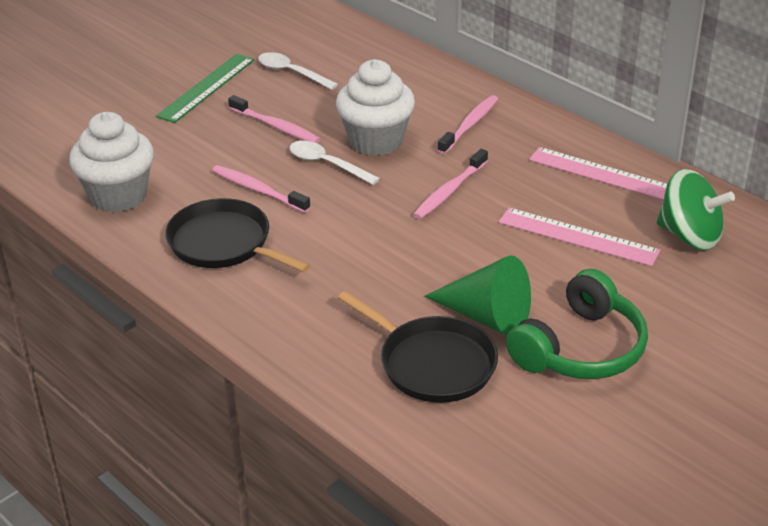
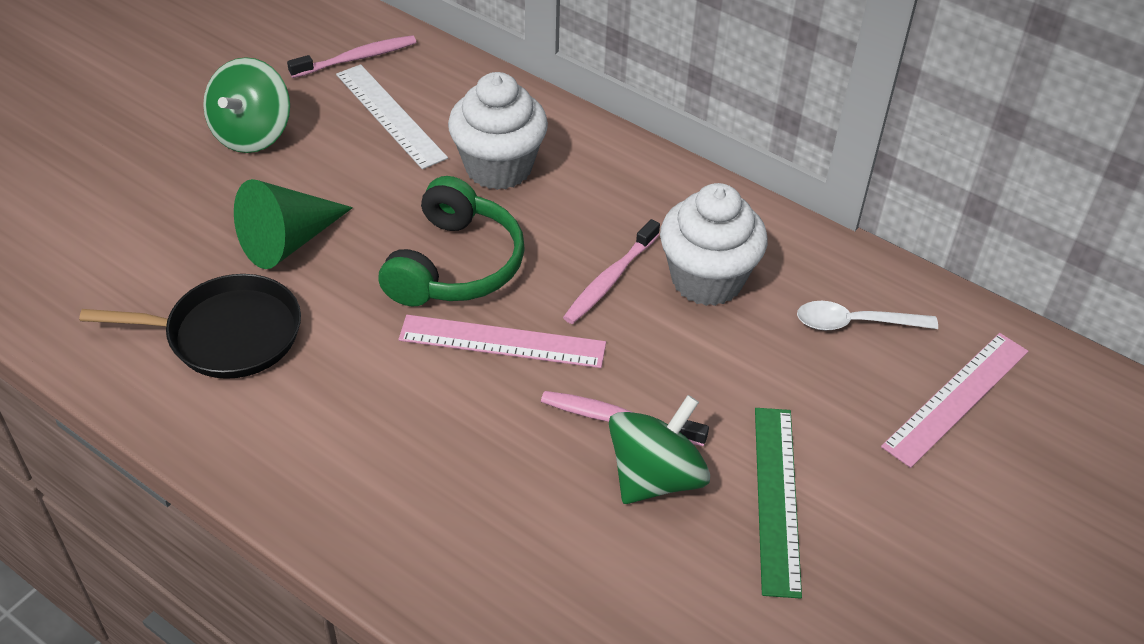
black pan: [165,198,311,272] [338,291,498,403] = 2 -> [79,274,301,379] = 1
green spinning top: [657,169,735,250] = 1 -> [203,57,290,153] [609,395,710,504] = 2
pink toothbrush: [212,165,311,213] [228,95,320,143] [413,149,488,219] [437,95,498,154] = 4 -> [287,35,416,78] [541,391,709,446] [563,219,660,324] = 3
white ruler: none = 0 -> [336,64,448,169] = 1
white spoon: [258,52,338,90] [289,141,380,185] = 2 -> [797,301,938,331] = 1

